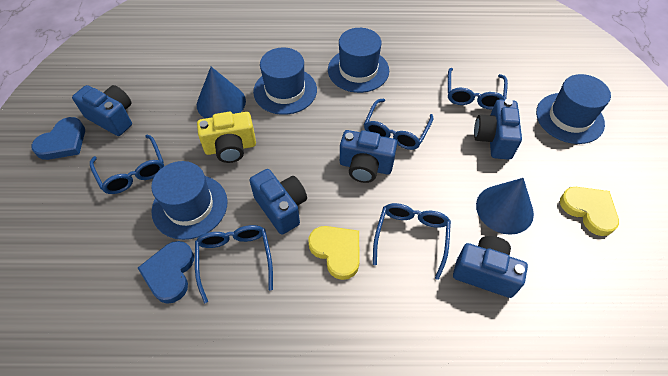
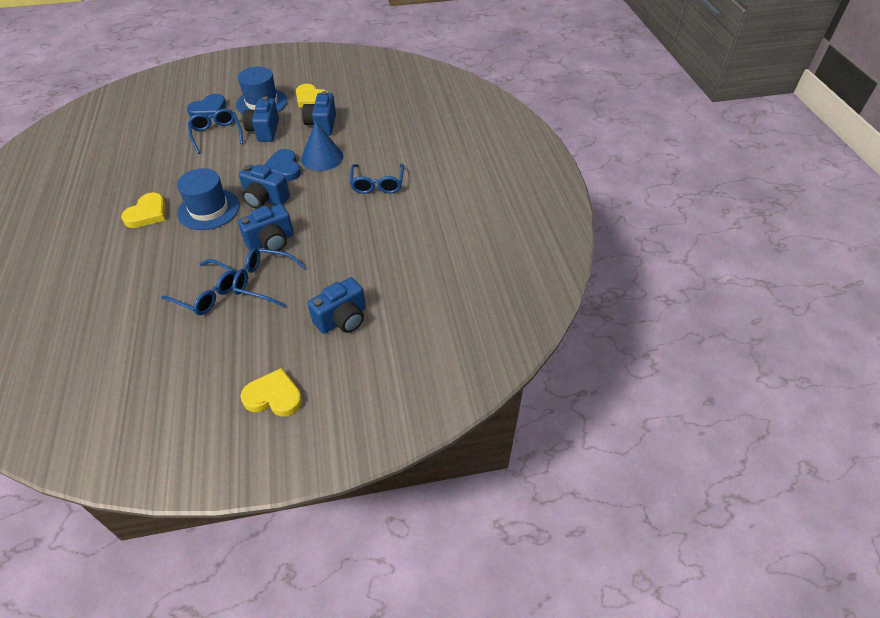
blue cone: [197,67,246,119] [476,178,534,235] = 2 -> [301,122,343,171] = 1
blue glasses: [90,135,164,194] [195,225,273,303] [364,99,433,150] [373,203,451,280] [448,68,508,109] = 5 -> [161,259,237,315] [188,109,243,154] [232,248,306,307] [350,164,404,194] = 4
blue hat: [151,161,228,240] [253,48,317,115] [328,28,389,93] [536,74,611,144] = 4 -> [177,168,240,230] [236,67,287,114] = 2
yellow camera: [197,112,256,163] = 1 -> none = 0
yellow heart: [308,226,360,280] [560,187,619,236] = 2 -> [121,193,165,228] [240,368,302,417] [296,84,329,107] = 3

